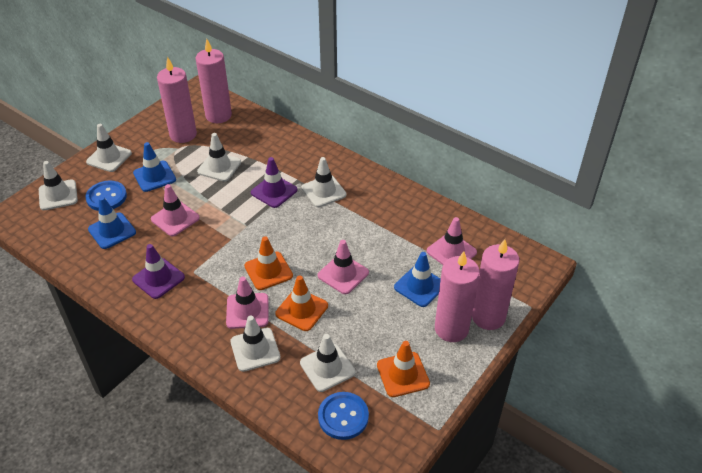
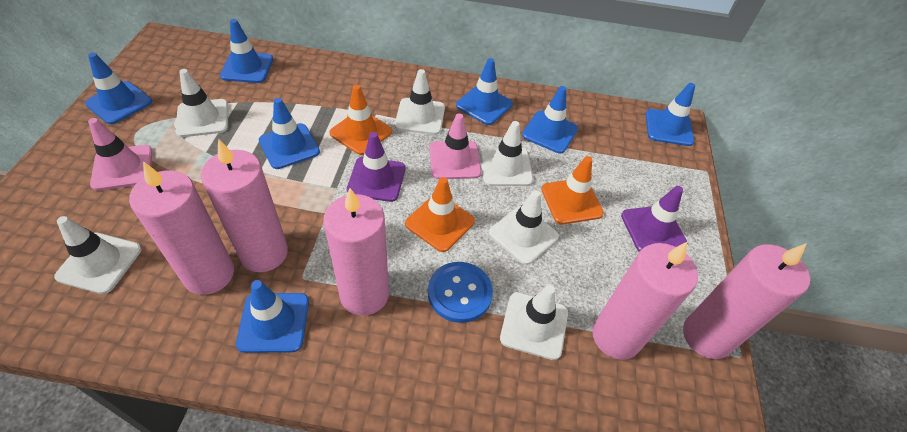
blue button: [85,181,127,211] [318,392,369,440] = 2 -> [428,262,493,323] = 1
blue traffic cone: [88,196,136,249] [133,142,176,192] [394,252,441,307] = 3 -> [85,53,152,124] [220,19,273,83] [236,280,309,353] [259,98,320,169] [456,58,513,125] [522,86,578,154] [645,83,695,146] = 7
pink candle: [157,57,197,143] [196,39,232,123] [435,251,480,342] [472,239,520,330] = 4 -> [129,161,234,295] [201,139,288,272] [323,188,389,316] [592,242,698,360] [683,243,810,359] = 5
pink traffic cone: [151,184,200,236] [226,277,268,329] [318,240,369,294] [427,217,477,265] = 4 -> [88,118,153,191] [429,113,482,179] = 2

